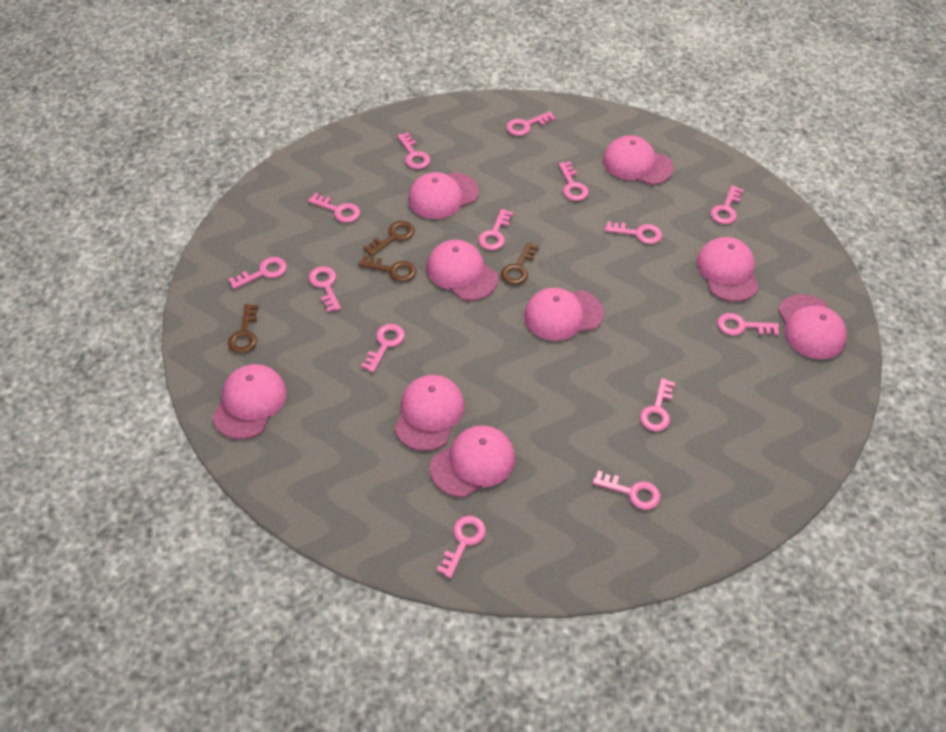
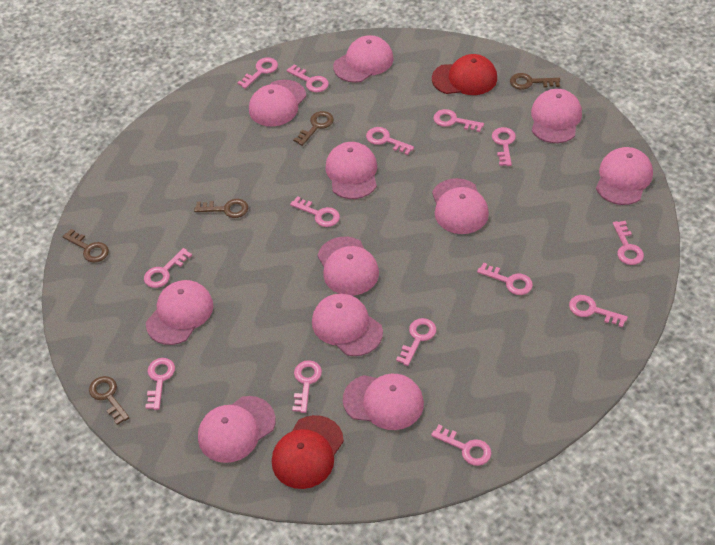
brown key: [228,304,259,354] [358,255,416,282] [363,221,415,256] [501,242,539,285] = 4 -> [62,229,109,263] [89,376,129,425] [194,199,248,218] [293,111,334,146] [510,73,560,90] = 5
pink cap: [212,364,287,439] [394,375,465,451] [408,172,479,219] [427,240,498,301] [430,425,515,497] [524,288,604,341] [603,135,674,185] [696,237,759,302] [778,294,847,359] = 9 -> [146,280,213,345] [198,396,276,463] [249,80,306,127] [312,293,383,356] [318,237,379,296] [326,142,377,199] [333,35,394,83] [343,374,424,430] [432,178,489,234] [531,89,582,143] [596,147,653,205] = 11
red cap: none = 0 -> [272,415,344,489] [432,54,497,95] = 2

